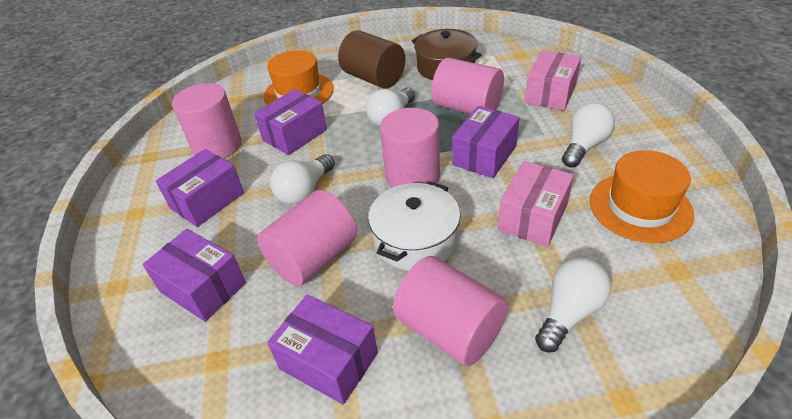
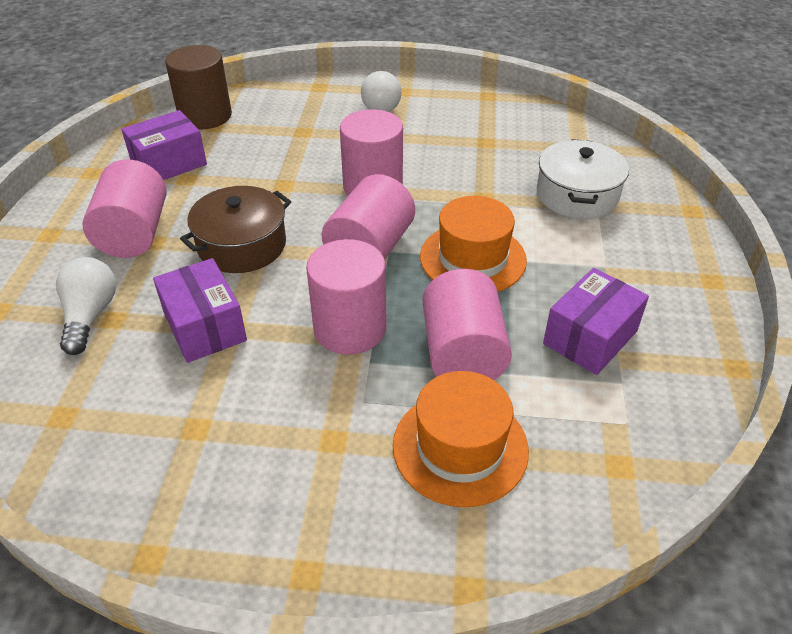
pink box: [498,161,574,247] [525,50,581,111] = 2 -> none = 0
purple box: [143,229,246,322] [156,149,244,227] [254,89,327,155] [267,295,378,405] [452,106,520,178] = 5 -> [121,110,207,180] [153,258,247,363] [543,268,649,375] = 3
white light bulb: [270,154,335,205] [366,88,415,127] [535,258,611,352] [562,103,615,168] = 4 -> [56,257,116,355] [361,71,402,112] = 2

